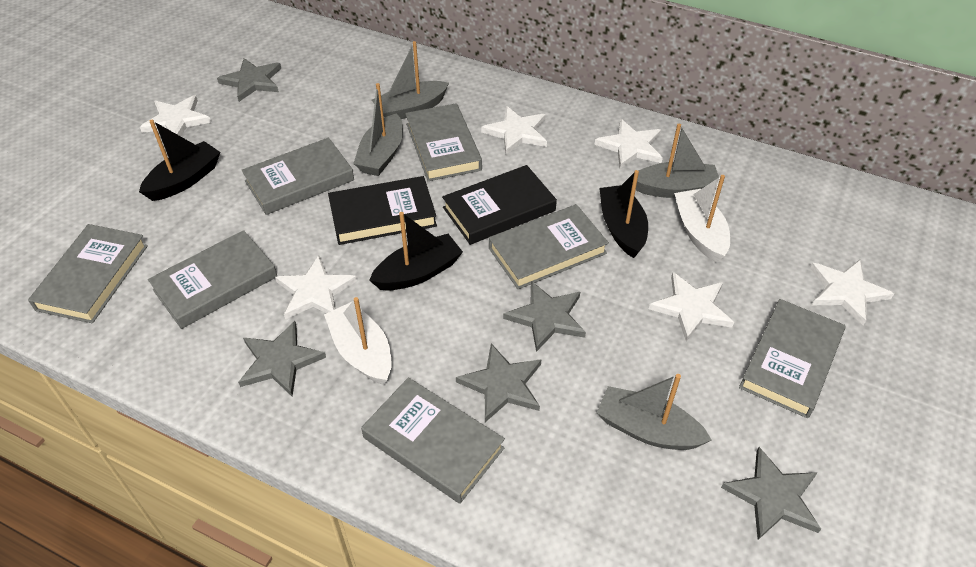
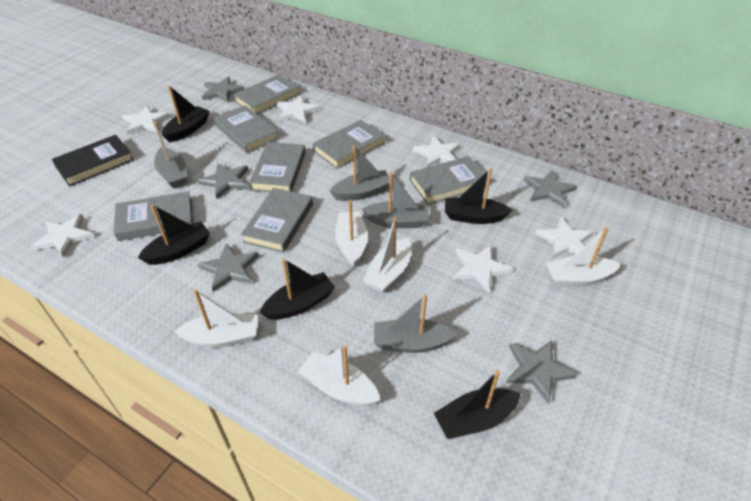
black boat: [139,120,220,201] [369,212,463,291] [599,170,648,258] = 3 -> [138,204,210,265] [162,86,210,142] [260,258,335,320] [434,370,521,439] [445,168,512,224] = 5
black book: [328,176,437,245] [442,165,557,245] = 2 -> [52,135,134,187] = 1
white boat: [324,297,392,385] [674,175,730,263] = 2 -> [174,289,257,347] [298,345,380,406] [335,200,368,267] [363,217,411,293] [546,227,621,286] = 5

